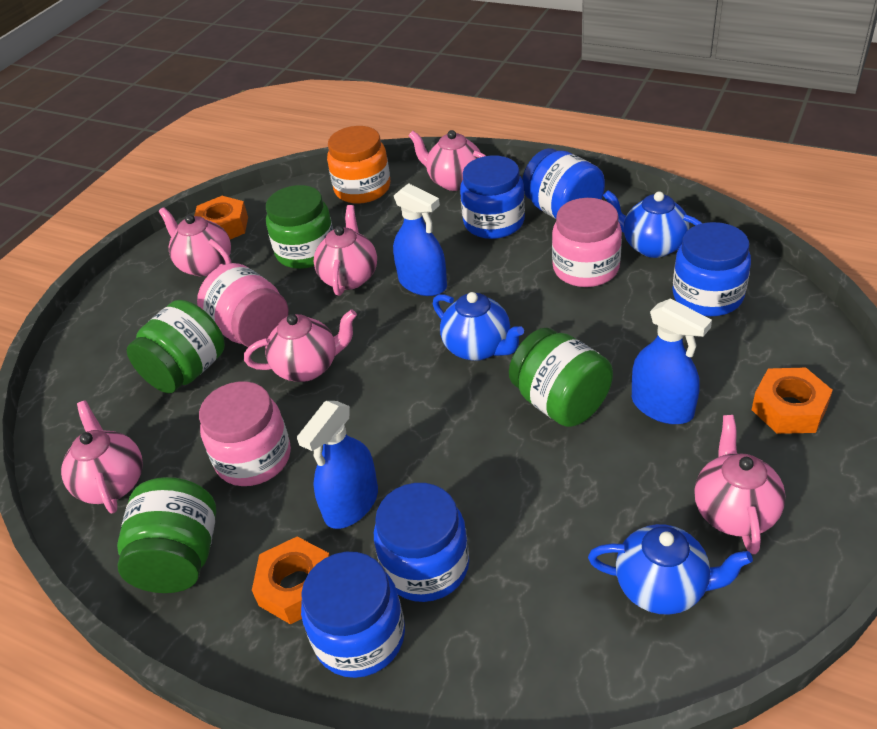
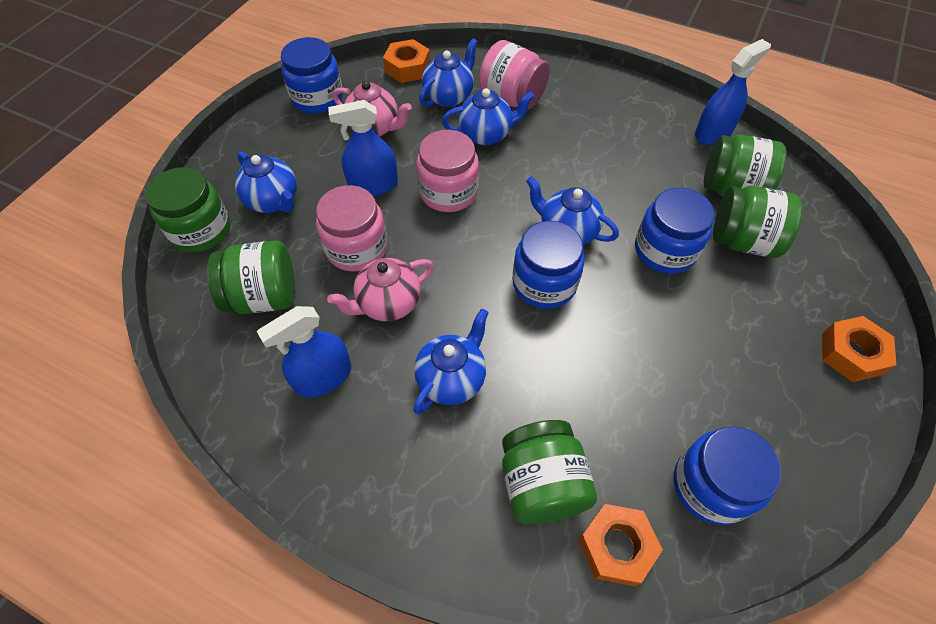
blue jar: [301,552,405,678] [374,483,469,602] [460,155,525,239] [522,148,605,219] [672,222,751,316] = 5 -> [281,37,343,114] [512,221,585,309] [635,188,715,274] [674,426,782,525] = 4
blue teapot: [433,292,524,361] [588,524,753,615] [603,190,702,258] = 3 -> [235,151,297,213] [413,309,489,415] [419,38,478,107] [442,88,535,146] [526,176,619,245] = 5
green jar: [117,477,216,593] [127,300,225,393] [266,185,333,269] [509,328,613,427] = 4 -> [145,167,230,252] [207,241,295,314] [502,420,597,524] [704,135,787,196] [713,186,802,258] = 5
orange jar: [327,126,390,204] = 1 -> none = 0
pink teapot: [61,401,143,513] [158,207,231,276] [244,309,357,382] [314,205,377,296] [408,130,486,191] [694,415,786,554] = 6 -> [327,258,434,321] [333,81,412,137] = 2

